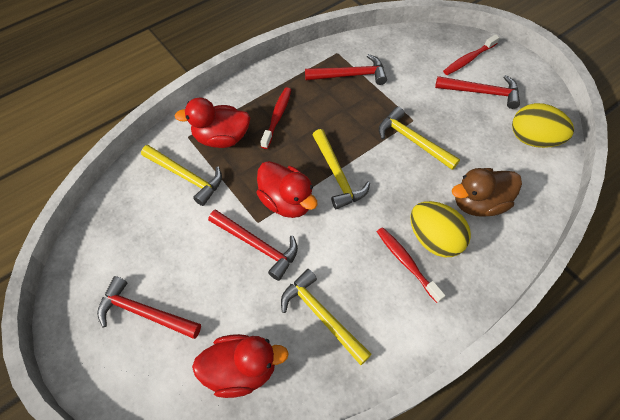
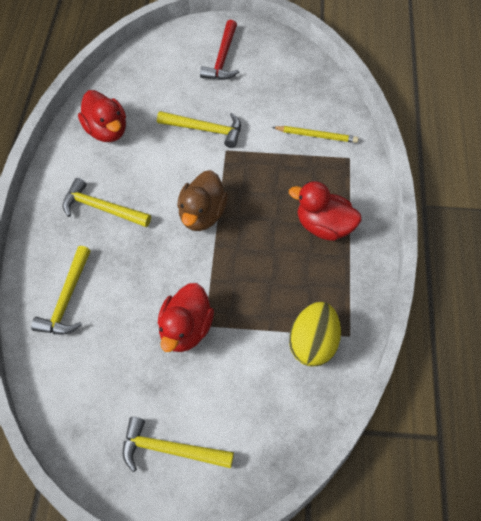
red hammer: [97,276,201,339] [208,209,298,281] [305,54,387,85] [435,75,520,109] = 4 -> [200,20,239,80] = 1
red toothbrush: [260,87,291,149] [377,227,445,303] [443,34,500,75] = 3 -> none = 0
yellow egg: [410,201,471,257] [512,103,574,148] = 2 -> [289,302,341,366] = 1
yellow pencil: none = 0 -> [272,126,359,143] = 1

